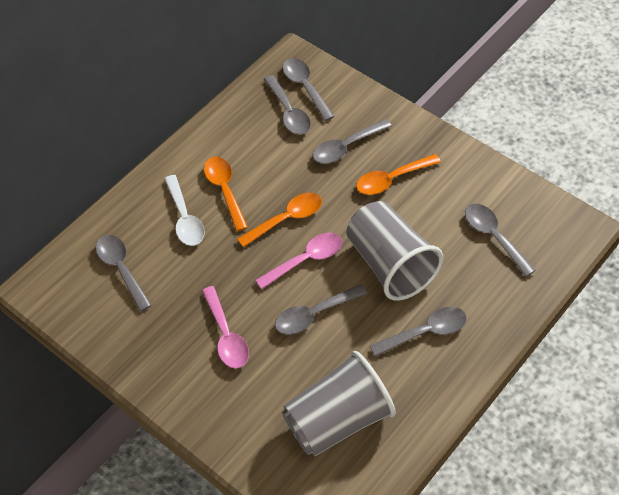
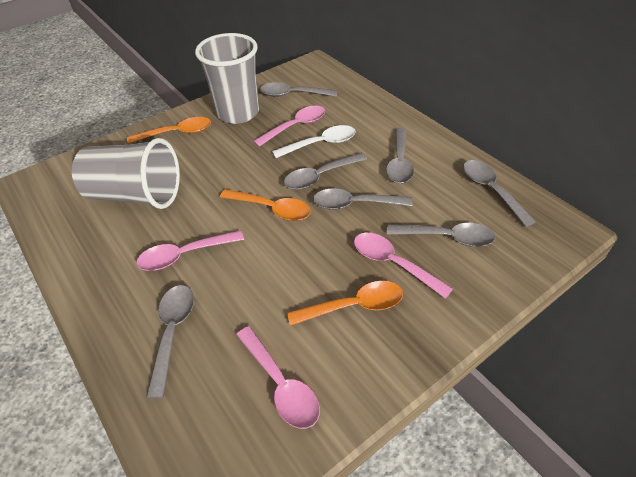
pink spoon: [202,286,249,369] [255,232,342,289] = 2 -> [136,230,244,271] [236,326,320,429] [253,106,325,147] [354,233,453,299] = 4

